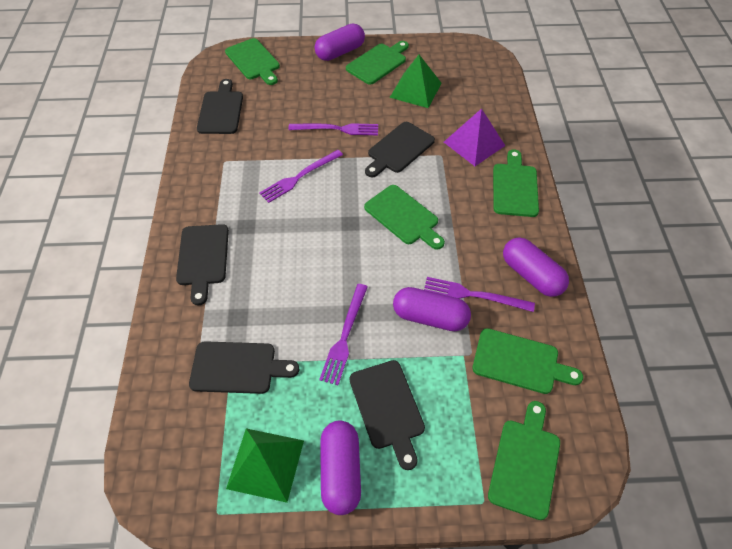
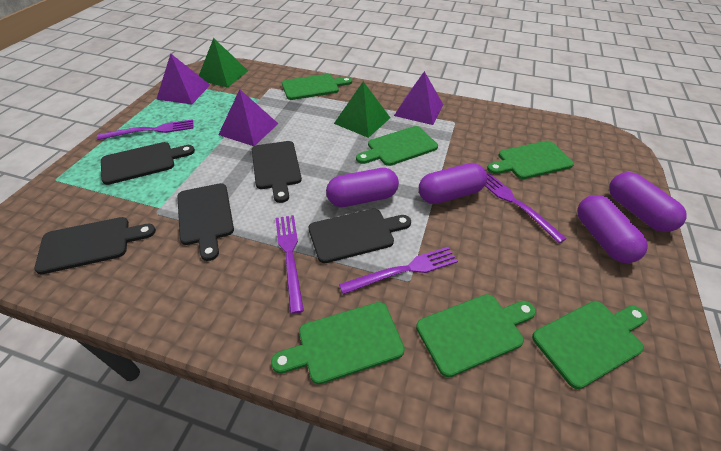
purple pyramid: [444,108,505,166] = 1 -> [156,54,210,104] [218,89,278,146] [394,71,443,125] = 3

